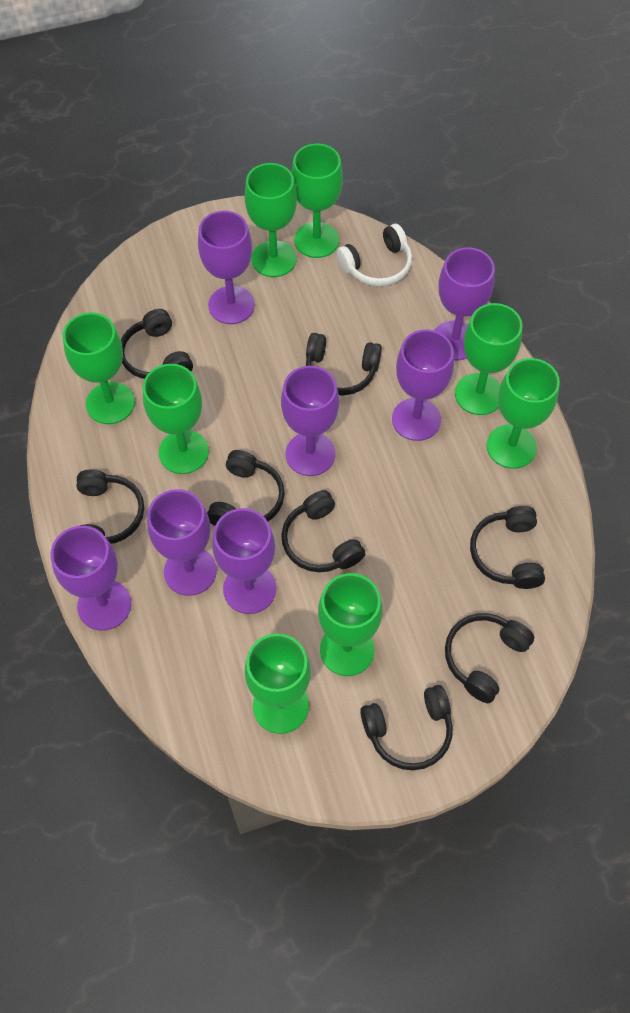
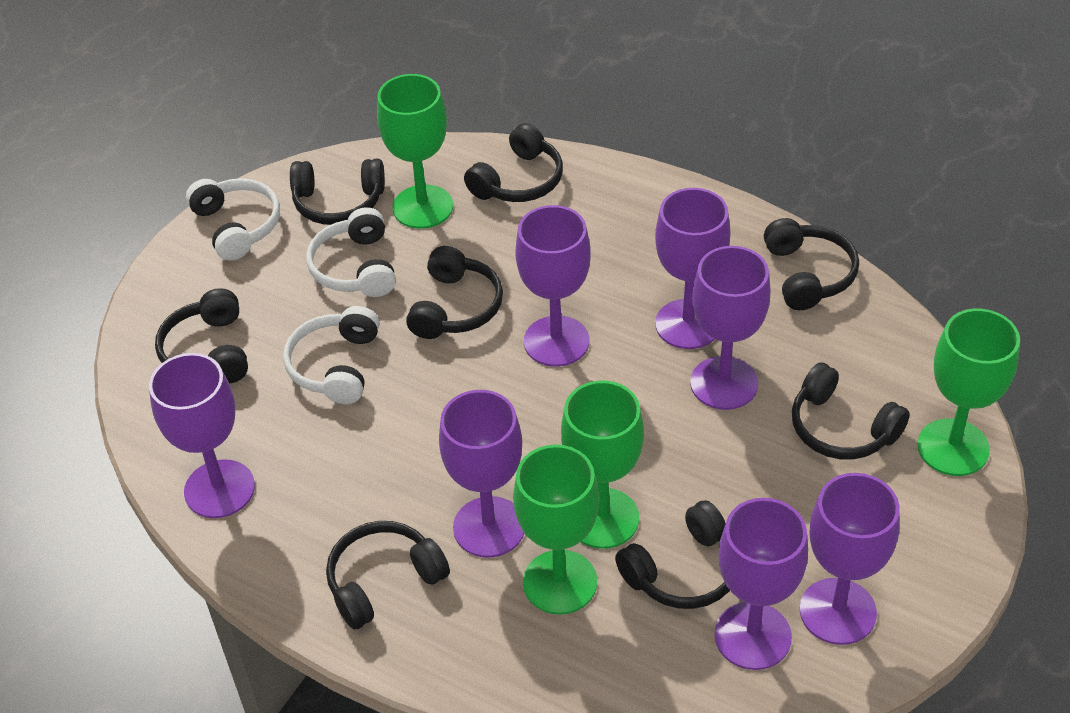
green goblet: [63,313,135,424] [143,364,209,474] [244,633,311,734] [245,163,297,277] [291,144,343,258] [318,573,382,676] [455,303,523,415] [487,358,560,469] = 8 -> [377,74,453,229] [513,445,599,615] [561,380,644,549] [917,308,1020,476] = 4
white headphones: [336,224,412,286] = 1 -> [186,178,280,261] [283,306,380,404] [306,207,396,297] = 3

